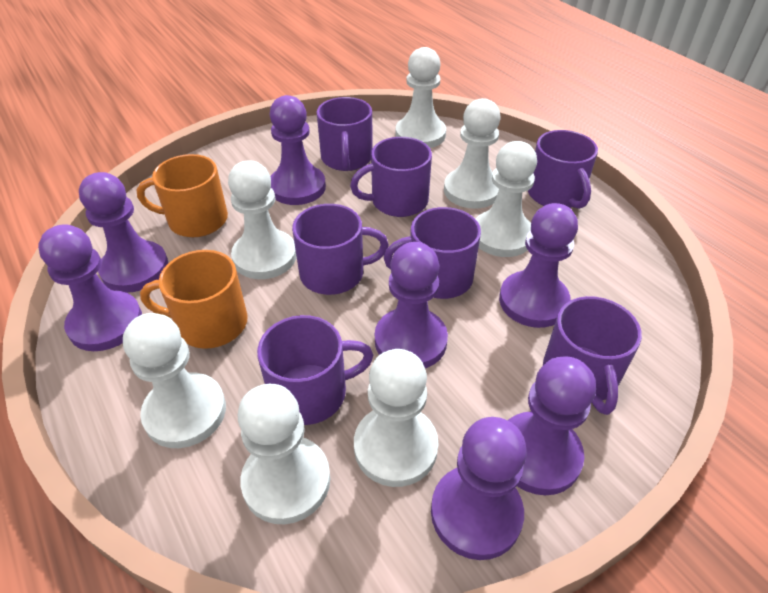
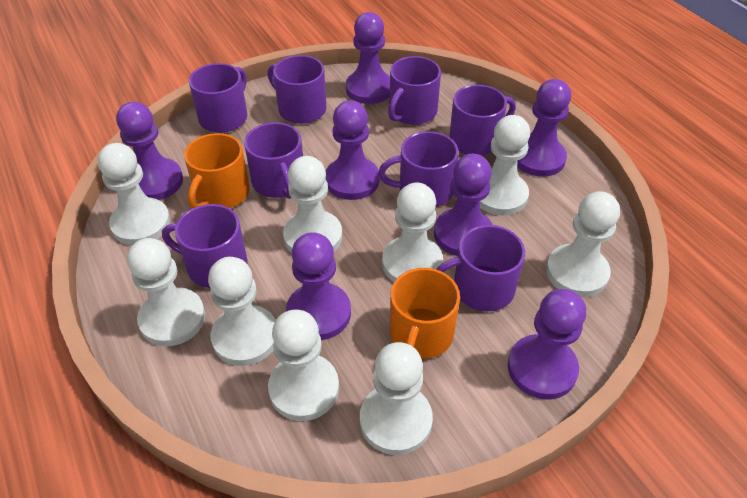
purple mug: [257,315,373,425] [292,204,389,295] [317,97,373,171] [350,137,432,217] [384,207,481,299] [528,130,598,209] [543,296,642,415] = 7 -> [162,204,248,288] [189,63,247,133] [244,122,303,199] [268,55,327,124] [378,131,459,207] [388,56,441,125] [436,225,525,311] [449,85,516,156] = 8
white pawn: [123,313,226,448] [228,160,296,279] [238,384,330,524] [354,349,438,487] [395,47,446,148] [444,98,501,209] [475,141,537,257] = 7 -> [98,143,170,245] [127,238,205,346] [208,257,276,366] [268,310,339,421] [283,156,342,253] [360,342,433,455] [382,183,443,282] [480,115,530,215] [546,191,620,297] = 9

